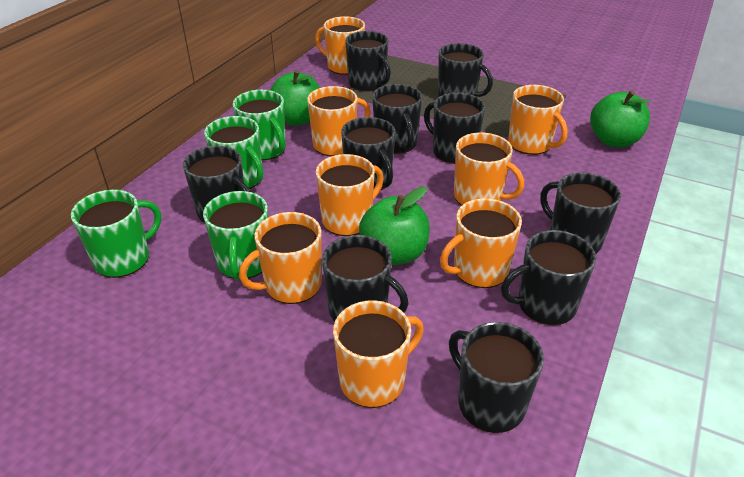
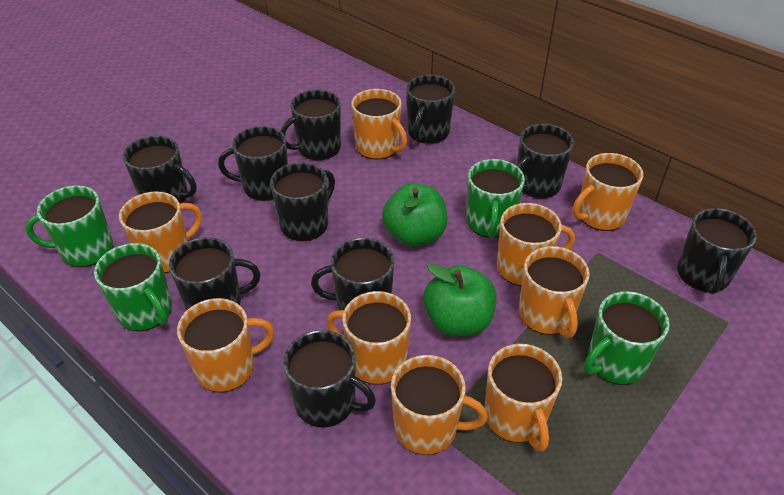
green apple: [270,70,320,126] [359,186,430,265] [590,90,650,148] = 3 -> [382,183,447,247] [423,263,496,336] = 2
orange mug: [239,212,322,304] [307,86,371,156] [315,16,365,75] [316,154,384,236] [333,300,424,408] [440,198,522,288] [454,133,524,206] [508,85,568,155] = 8 -> [119,191,202,274] [177,298,274,392] [326,291,411,385] [351,89,407,160] [391,355,488,455] [485,344,562,452] [497,203,575,286] [519,246,590,338] [572,153,643,231] = 9

